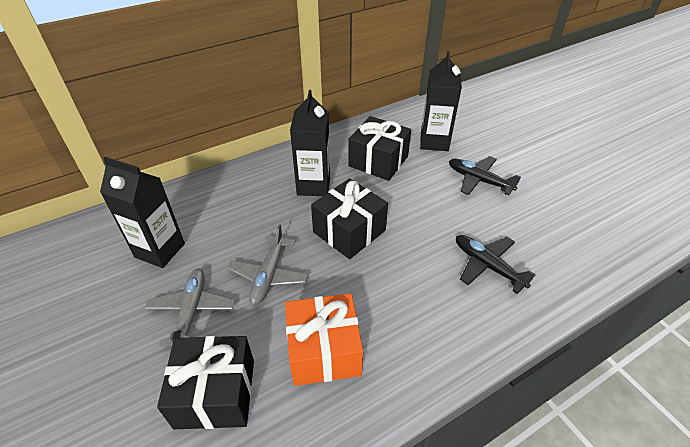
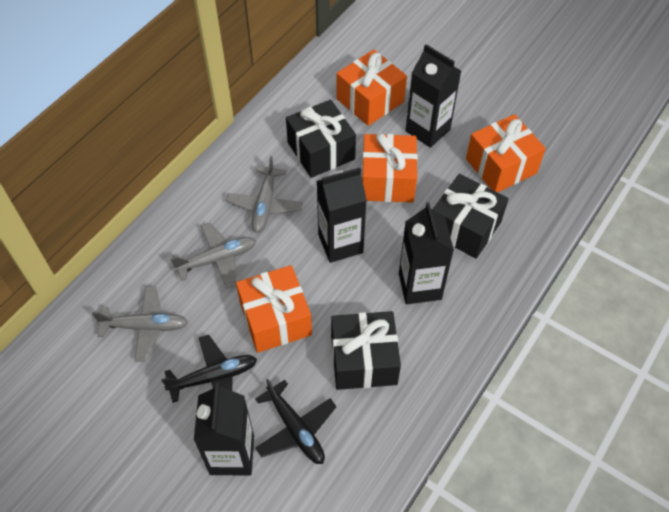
black carton: [100,157,185,268] [290,90,330,196] [420,51,462,151] = 3 -> [194,383,254,476] [317,167,367,263] [399,202,454,304] [405,44,461,148] = 4
grey plane: [145,268,234,346] [227,224,308,305] = 2 -> [92,286,188,361] [170,223,256,288] [226,156,303,233] = 3
orange gift: [285,293,363,386] = 1 -> [236,265,312,353] [336,50,407,126] [362,133,418,202] [466,114,546,192] = 4

